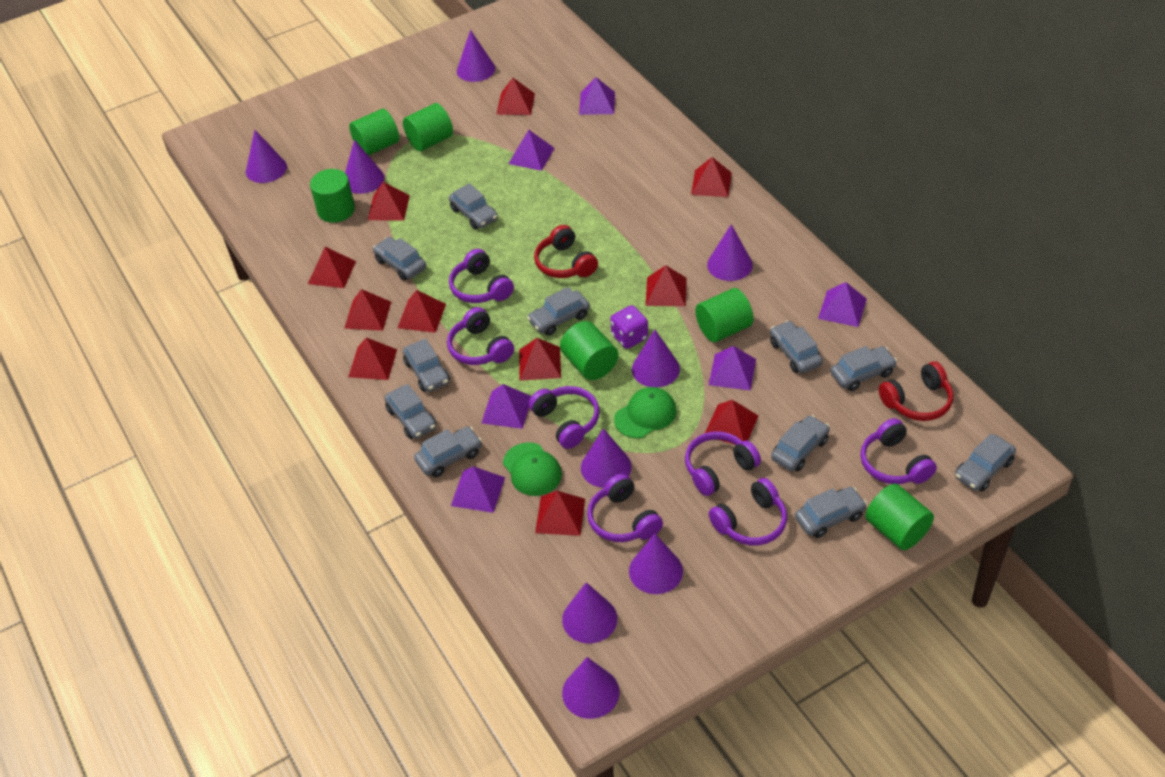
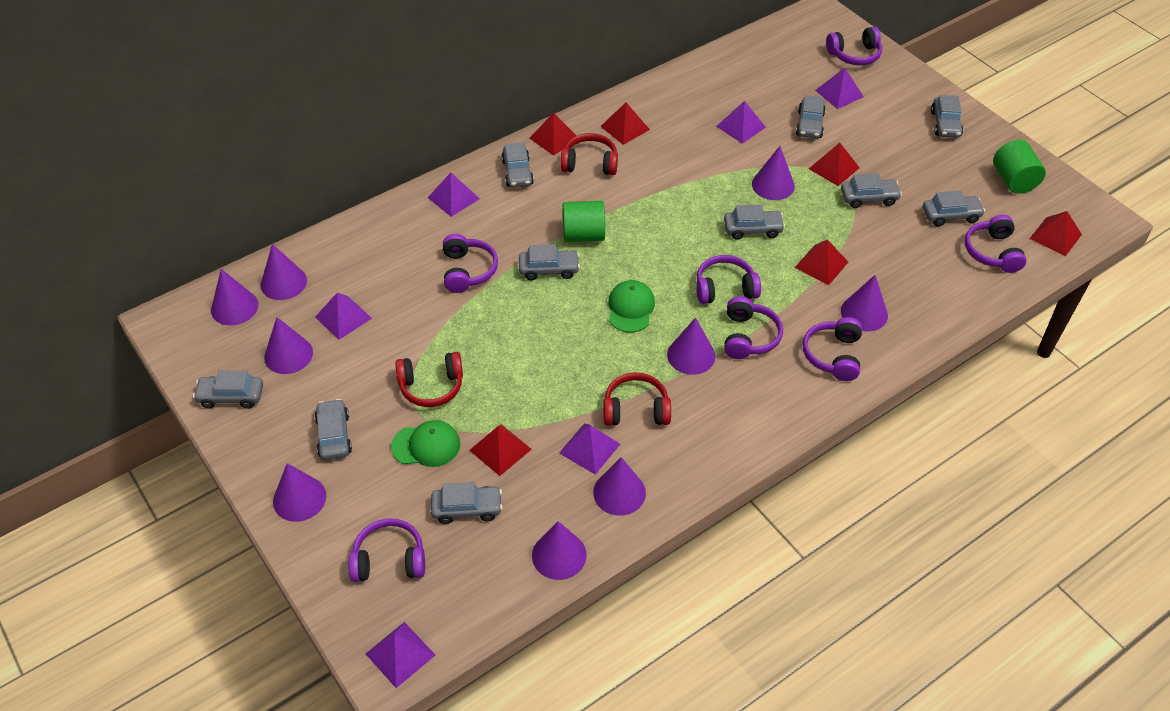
green cylinder: [310,169,355,223] [349,109,399,156] [403,103,453,151] [560,321,619,380] [695,288,754,342] [865,484,934,550] = 6 -> [563,201,605,242] [993,140,1046,194] = 2
grey car: [373,237,426,281] [384,384,436,439] [403,338,450,392] [414,427,482,477] [449,183,498,230] [527,287,590,335] [770,320,823,373] [771,415,830,471] [795,487,867,538] [830,346,897,391] [955,433,1016,491] = 11 -> [193,371,263,409] [315,399,352,460] [431,482,503,524] [501,142,534,188] [519,244,580,280] [724,205,785,240] [796,95,826,139] [841,173,902,208] [923,191,985,226] [931,95,963,138] = 10
purple dice: [610,305,648,349] = 1 -> none = 0
red headphones: [534,225,598,278] [879,361,953,421] = 2 -> [395,352,463,407] [560,133,618,175] [603,372,671,426] = 3
red pyramid: [308,247,356,288] [344,289,391,331] [348,337,397,380] [368,182,410,221] [397,290,446,333] [496,78,535,115] [519,338,561,381] [535,491,585,536] [646,265,687,306] [691,157,732,197] [705,400,759,445] = 11 -> [469,424,532,476] [529,113,576,156] [600,102,650,145] [795,239,848,285] [809,143,860,186] [1030,211,1082,256] = 6

